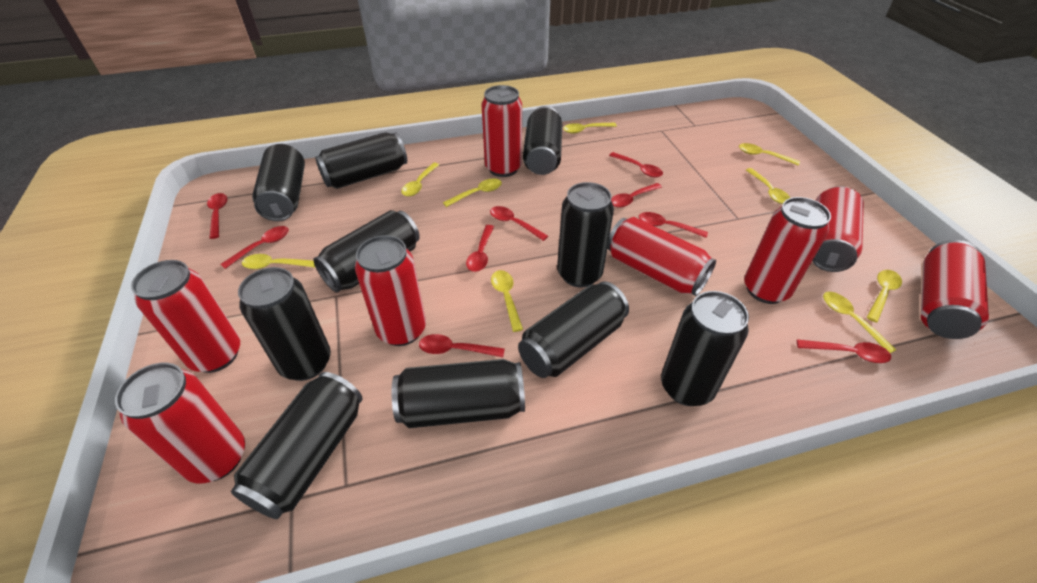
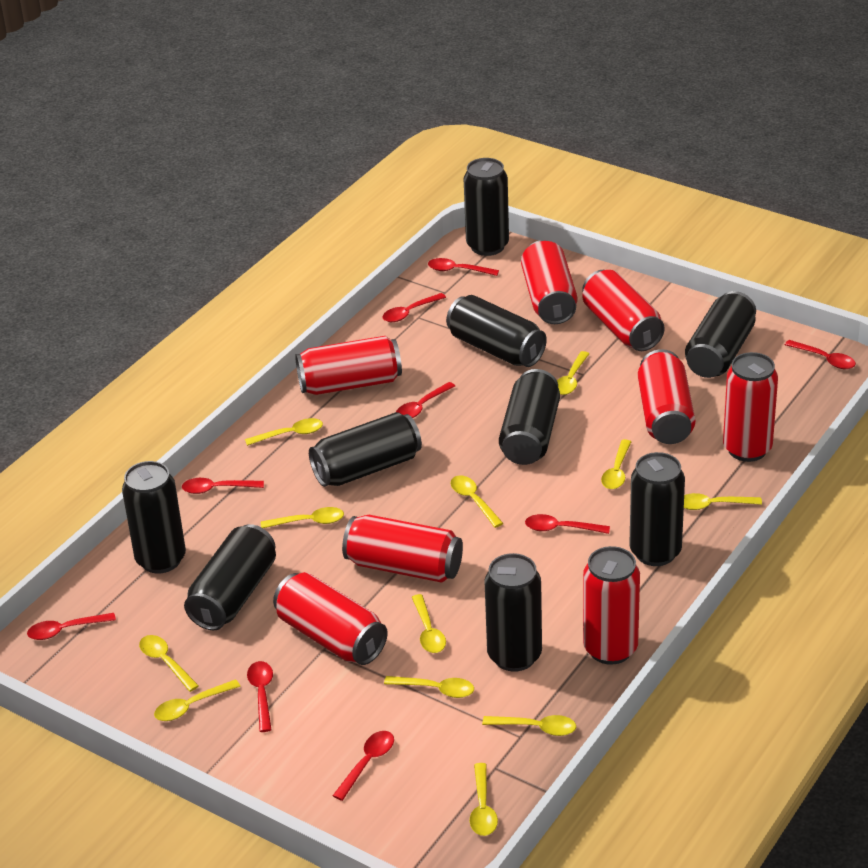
black can: [231,372,362,519] [238,267,331,381] [252,144,305,221] [313,210,420,293] [315,132,407,189] [392,359,525,428] [518,281,629,378] [523,106,562,175] [557,182,614,287] [661,291,749,406] = 10 -> [122,461,186,574] [184,524,276,630] [309,412,422,487] [446,295,547,367] [464,158,509,256] [484,553,542,672] [499,369,560,465] [629,452,685,566] [685,291,756,378] = 9
yellow spoon: [242,254,316,269] [401,163,439,197] [443,178,502,207] [491,270,523,332] [563,122,617,134] [739,143,800,166] [746,168,790,204] [823,292,896,353] [866,270,902,322] = 9 -> [139,635,199,692] [154,679,241,721] [245,418,323,446] [261,507,344,528] [384,676,474,698] [412,594,446,653] [450,476,503,528] [470,763,498,836] [482,715,576,736] [557,351,589,395] [601,439,631,489] [684,493,762,510] = 12

